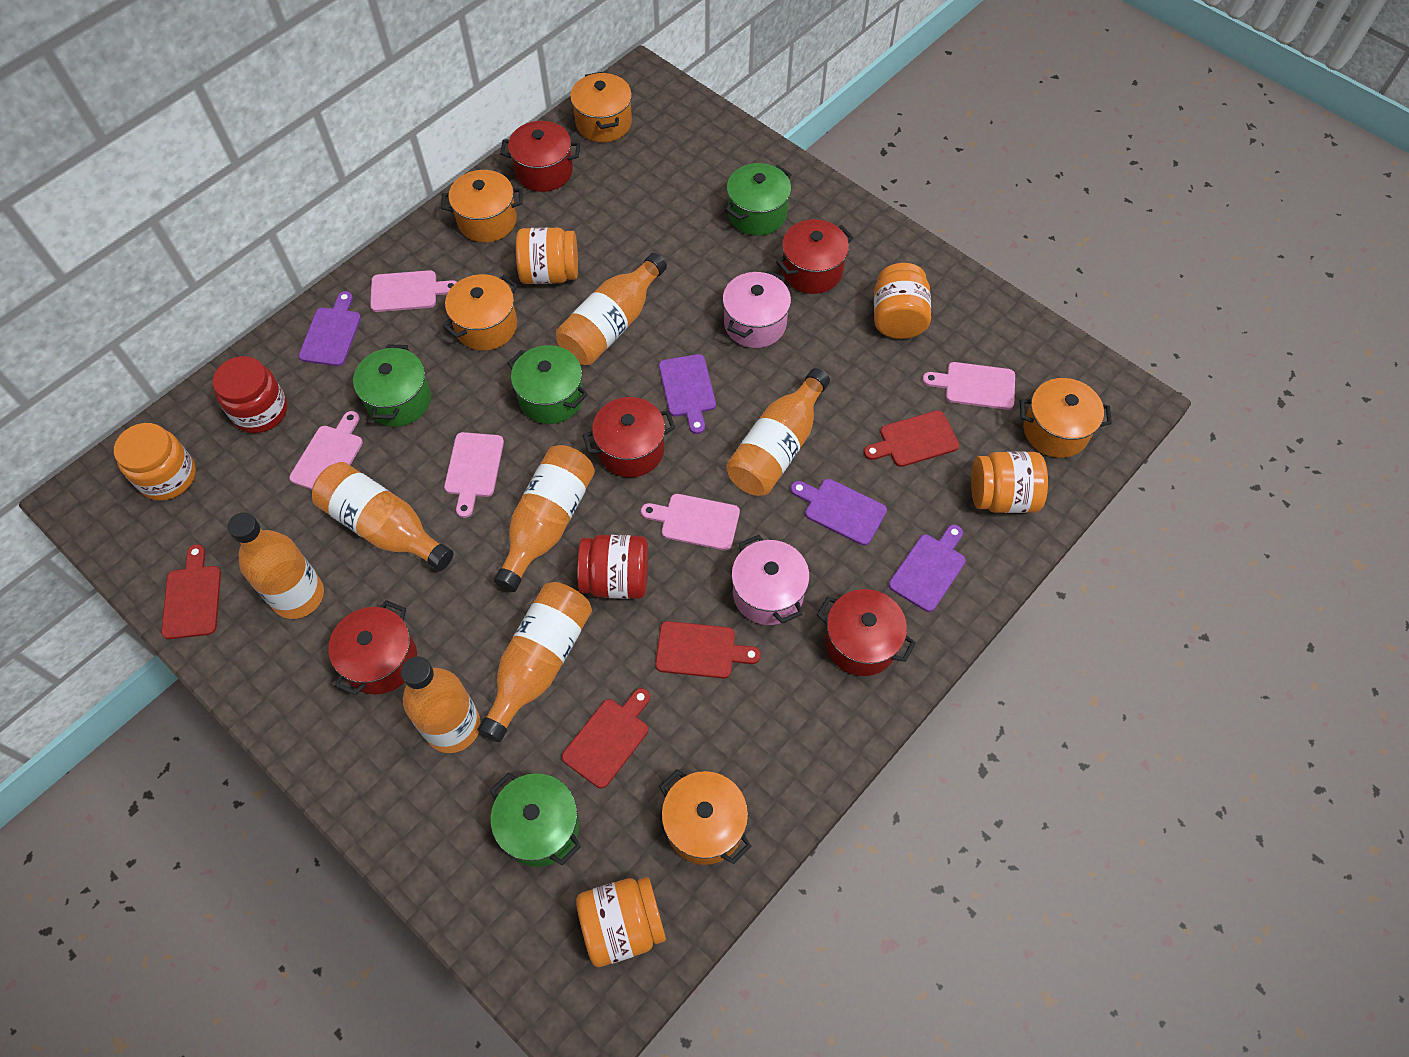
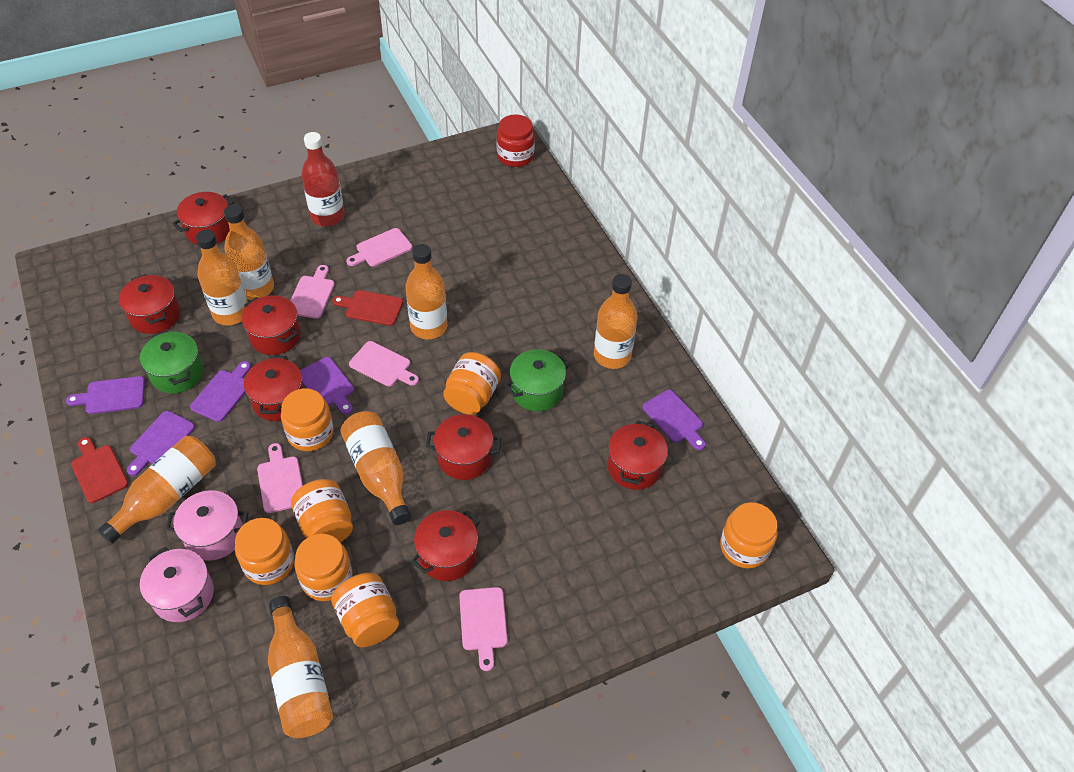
green pot: [353,344,431,427] [490,772,581,867] [508,345,588,424] [725,163,792,236] = 4 -> [140,330,203,394] [504,349,570,411] = 2
orange jar: [114,423,196,501] [516,227,578,284] [576,877,666,967] [874,263,931,339] [971,451,1048,513] = 5 -> [235,518,294,585] [281,388,334,451] [291,479,353,542] [294,534,353,601] [331,573,399,647] [443,352,501,415] [720,502,778,568] = 7
orange pot: [441,170,523,242] [442,274,518,351] [570,72,632,142] [659,769,752,865] [1020,378,1112,458] = 5 -> none = 0
purple cutting board: [299,291,361,366] [659,354,716,434] [791,479,887,546] [889,525,966,612] = 4 -> [66,376,145,414] [127,411,195,476] [190,361,251,422] [300,357,354,414] [642,390,706,450] = 5
red bottle: none = 0 -> [301,132,345,227] = 1
red cutting board: [161,544,221,639] [562,688,650,788] [655,621,761,679] [864,410,959,467] = 4 -> [71,437,128,503] [332,290,403,326] = 2
red jar: [213,356,287,433] [577,535,648,599] = 2 -> [497,115,535,167] = 1
red pot: [328,600,417,695] [500,121,580,192] [583,397,675,477] [776,219,853,294] [817,589,916,676] = 5 -> [119,274,180,334] [172,192,234,245] [242,295,301,355] [244,356,304,421] [411,510,480,581] [426,414,501,480] [607,420,668,490] = 7

